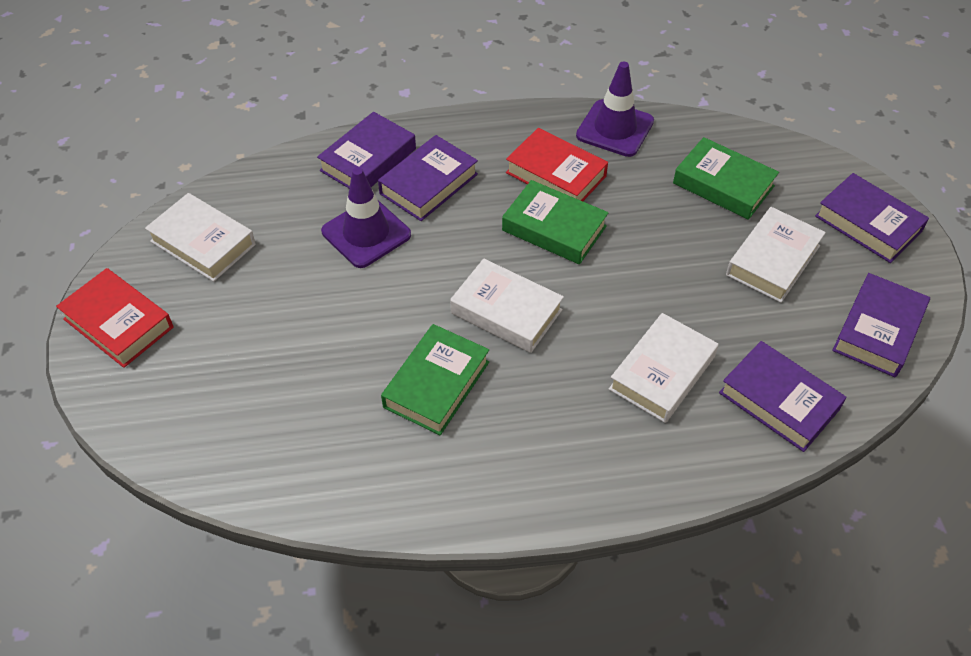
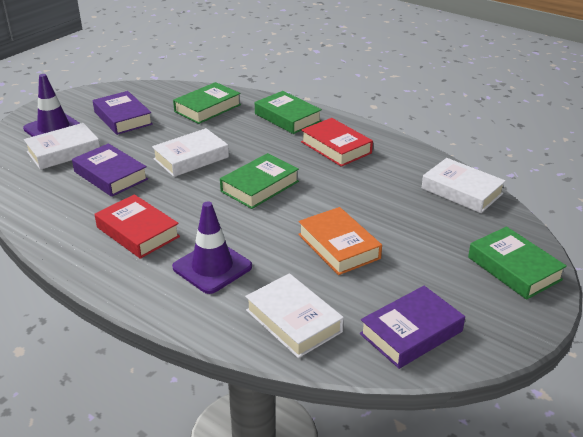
green book: [381,324,489,435] [502,180,609,264] [673,137,779,220] = 3 -> [173,82,241,124] [220,153,299,209] [255,91,322,134] [468,226,567,300] = 4
orange book: none = 0 -> [298,207,382,275] = 1
purple book: [317,112,416,188] [378,135,478,221] [719,341,847,452] [815,173,929,263] [832,273,930,377] = 5 -> [72,143,148,197] [93,91,153,135] [360,286,465,369] = 3

